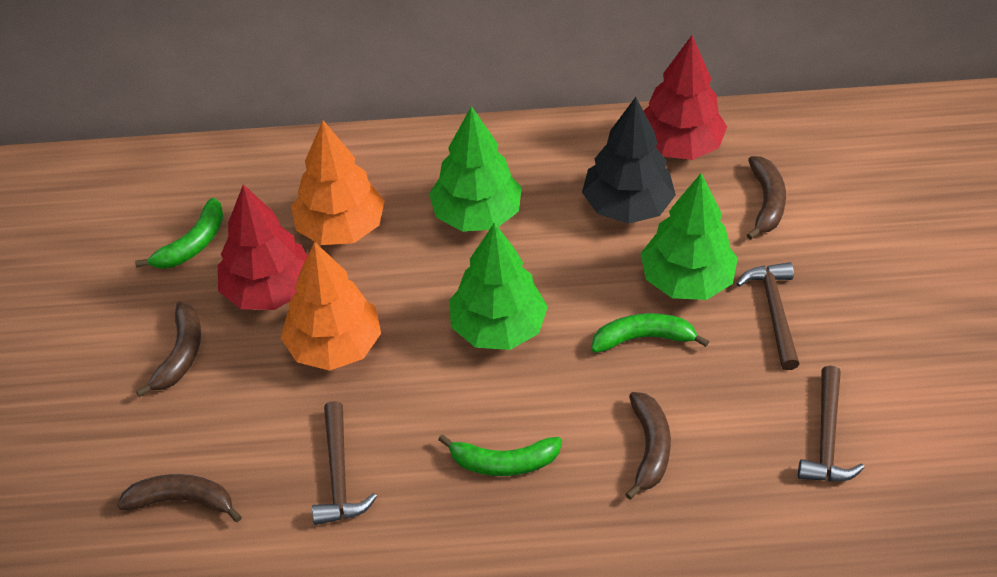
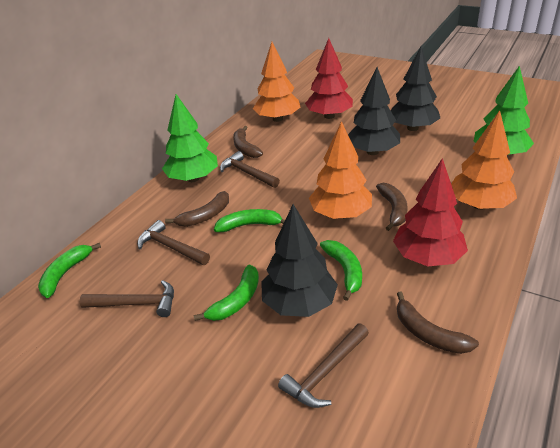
black tree: [582,97,676,224] = 1 -> [261,204,338,317] [348,67,400,155] [391,46,440,131] = 3
brown hammer: [312,401,377,525] [736,262,800,370] [798,366,865,481] = 3 -> [80,280,174,317] [137,220,210,265] [220,151,280,188] [278,323,369,408] = 4
green banana: [135,198,223,269] [438,434,562,476] [591,313,709,353] = 3 -> [38,243,101,298] [194,264,259,321] [214,209,285,232] [320,240,362,301] = 4
green tree: [429,106,522,232] [449,222,548,350] [640,173,738,300] = 3 -> [162,94,218,182] [474,65,534,155] = 2
orange tree: [281,242,381,371] [291,120,385,245] = 2 -> [253,42,300,122] [309,121,372,219] [451,110,517,210] = 3

